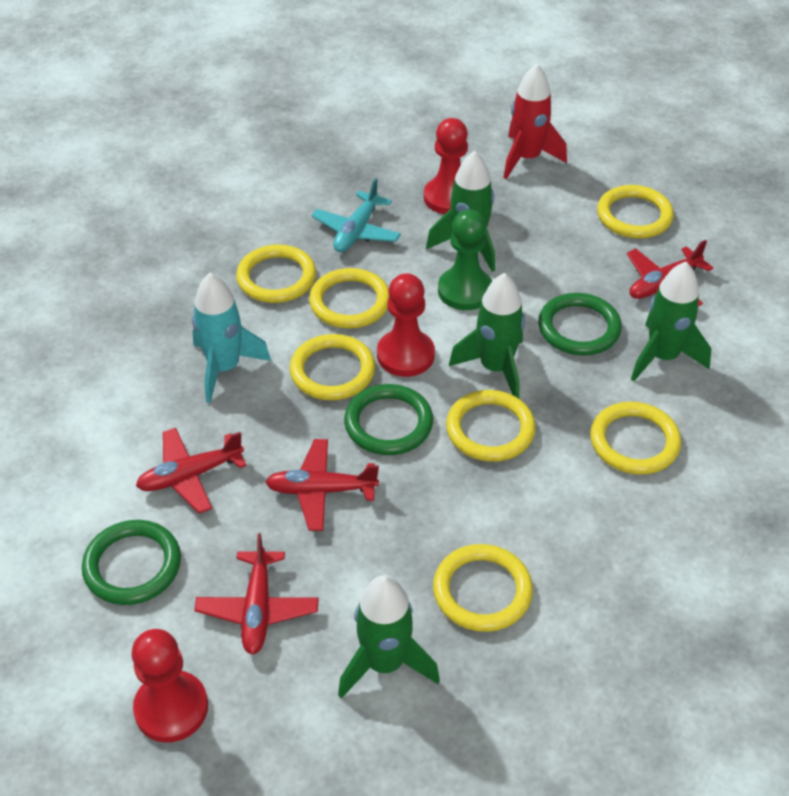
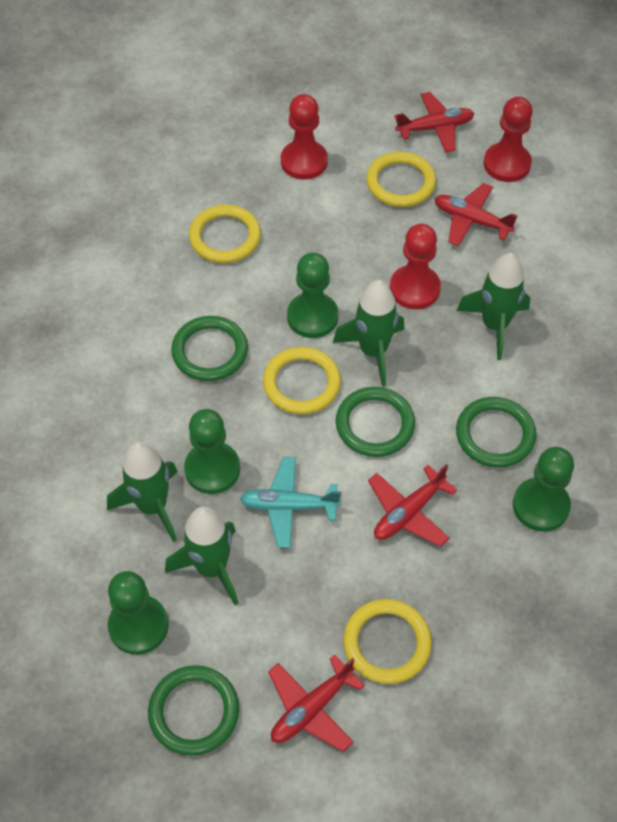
green pawn: [438,210,492,310] = 1 -> [108,571,169,655] [184,409,240,494] [287,253,338,338] [513,447,574,532] = 4
green ring: [82,520,181,605] [344,384,433,455] [538,293,622,355] = 3 -> [148,665,239,756] [171,316,248,381] [336,387,415,457] [456,397,536,468] = 4
red rocket: [503,64,567,179] = 1 -> none = 0
turquoise rocket: [192,273,271,403] = 1 -> none = 0
yellow ring: [236,244,316,303] [290,334,375,400] [309,268,389,328] [433,544,533,632] [446,390,536,462] [590,402,681,475] [597,185,674,239] = 7 -> [189,205,261,263] [263,347,341,414] [343,599,432,684] [366,152,436,207] = 4

